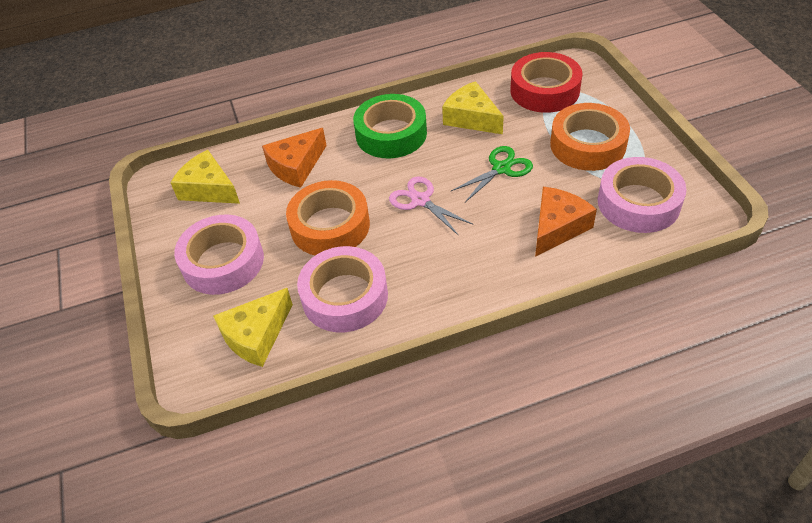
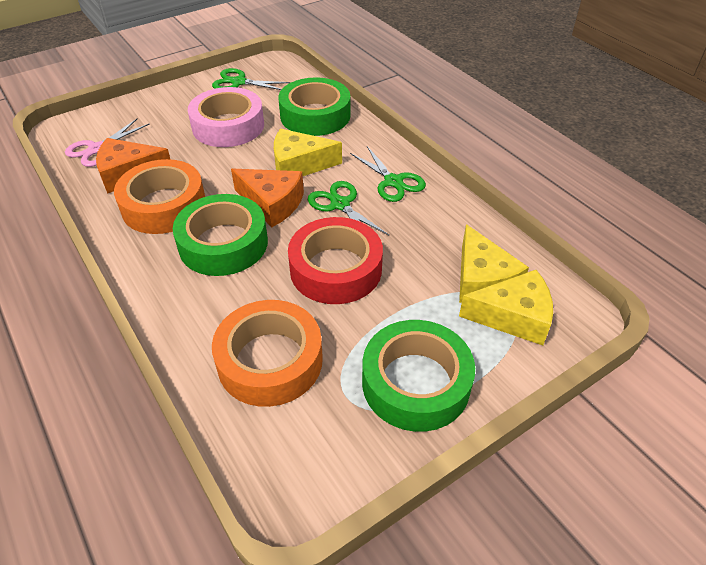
green scissors: [451,146,533,202] = 1 -> [212,68,291,90] [308,181,389,235] [350,146,426,202] = 3
green tape: [353,94,427,158] = 1 -> [173,194,268,276] [278,77,351,136] [362,320,475,432] = 3
pink tape: [174,214,264,295] [297,246,388,332] [598,157,686,233] = 3 -> [188,87,264,147] = 1

